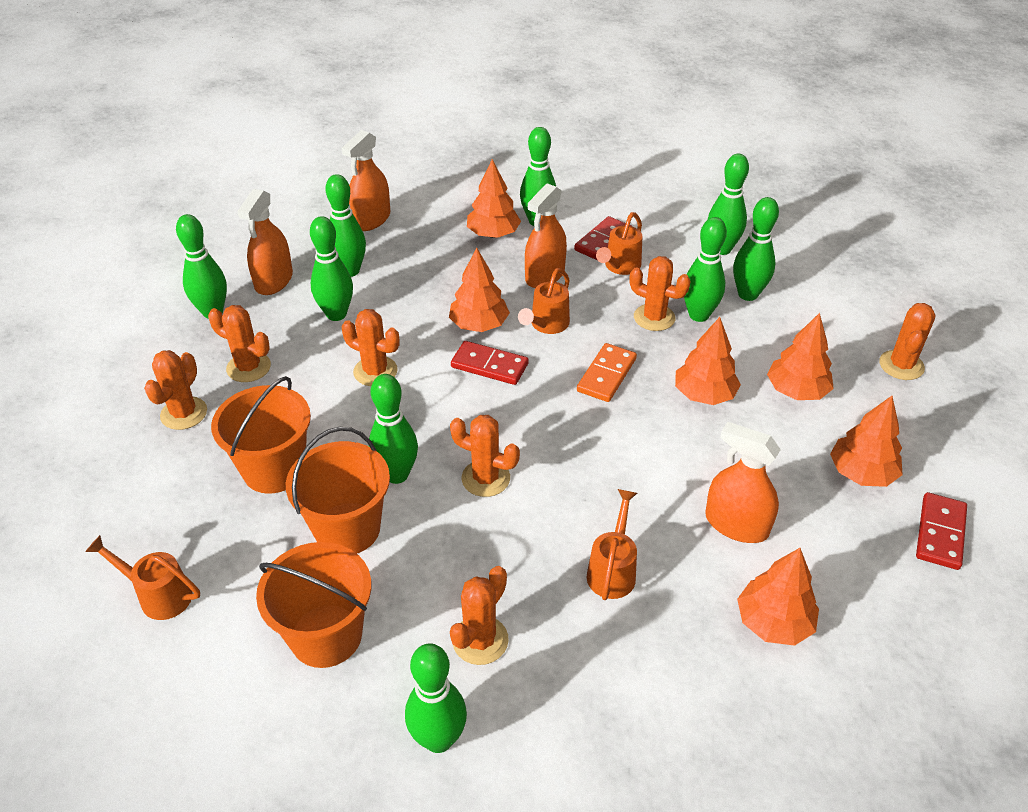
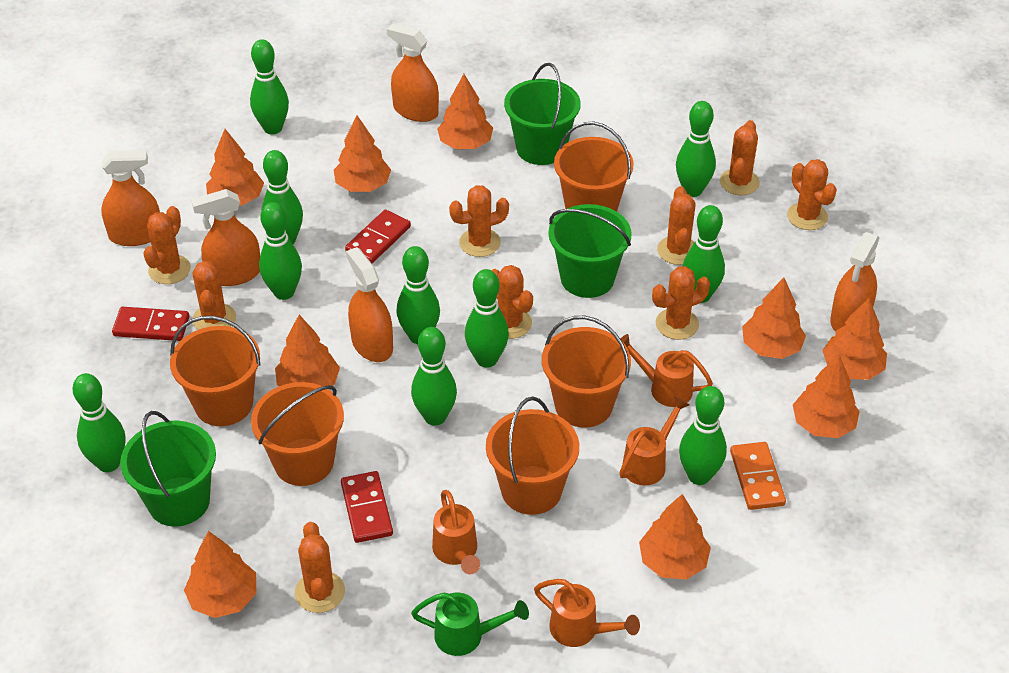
green bowling pin: [176,214,227,319] [310,216,353,321] [325,174,366,277] [368,374,418,484] [405,643,467,753] [520,127,556,226] [684,217,727,322] [708,154,749,255] [733,197,779,301] = 9 -> [72,373,125,472] [250,39,289,134] [259,202,302,300] [262,150,303,244] [397,246,440,344] [411,327,457,426] [465,269,509,368] [676,101,716,197] [679,386,727,485] [682,205,725,303] = 10
green bucket: none = 0 -> [120,411,216,527] [504,63,581,165] [548,204,632,298] = 3
green watering can: none = 0 -> [411,592,529,656] = 1
orange bucket: [211,376,311,494] [256,542,371,668] [286,427,390,553] = 3 -> [170,316,261,426] [251,382,344,486] [486,397,579,515] [542,316,631,428] [554,122,634,212] = 5
orange cactus: [144,350,207,430] [208,305,271,382] [342,309,400,386] [450,415,520,497] [450,566,509,665] [629,256,691,331] [879,303,936,380] = 7 -> [143,206,191,284] [192,261,236,330] [295,522,345,613] [449,185,509,257] [491,265,533,339] [652,266,710,340] [657,186,696,265] [720,120,760,195] [787,159,837,230] = 9
orange spray bottle: [237,189,293,295] [342,130,390,231] [525,183,567,288] [705,422,781,543] = 4 -> [101,150,160,246] [191,189,260,286] [346,247,393,362] [387,24,439,122] [830,232,880,332] = 5
orange tree: [449,248,510,332] [467,159,521,238] [675,317,741,405] [737,548,819,646] [767,313,834,400] [830,396,903,487] = 6 -> [184,531,256,618] [206,129,264,205] [275,315,340,386] [334,115,391,192] [437,74,493,149] [639,494,711,579] [742,277,806,359] [793,355,860,438] [822,299,887,380] = 9

